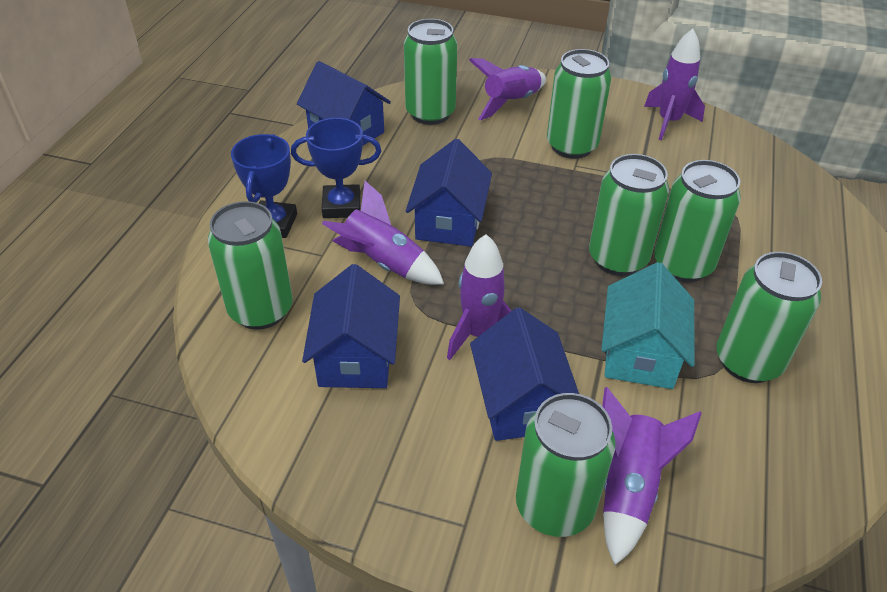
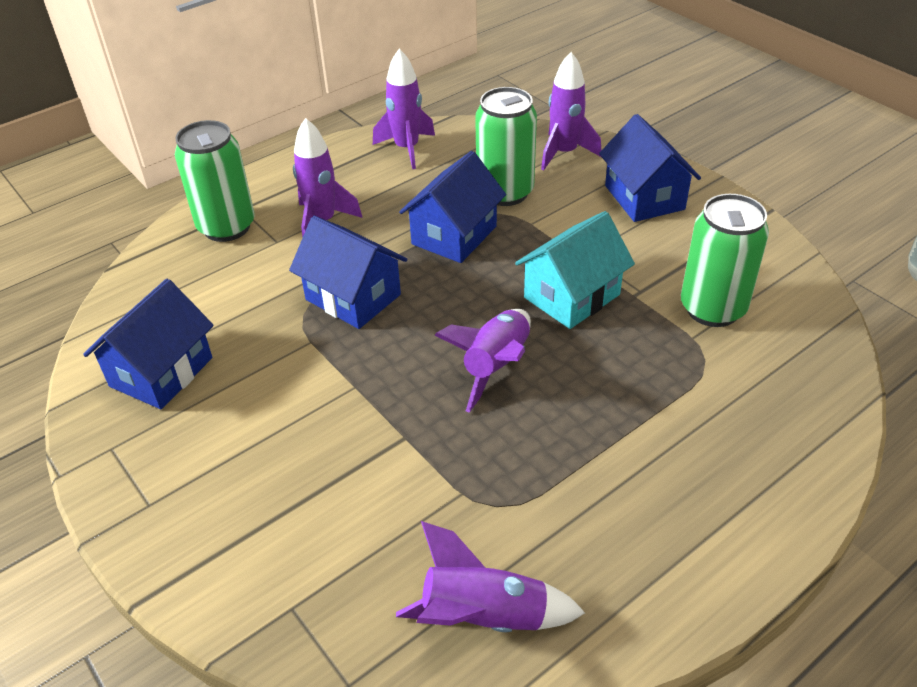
blue trophy: [231,134,297,238] [291,118,381,218] = 2 -> none = 0
green can: [208,201,293,330] [404,19,457,125] [516,393,615,537] [547,49,611,159] [589,154,669,276] [654,160,741,282] [716,252,822,383] = 7 -> [175,120,255,242] [475,87,537,206] [681,194,769,327] = 3

